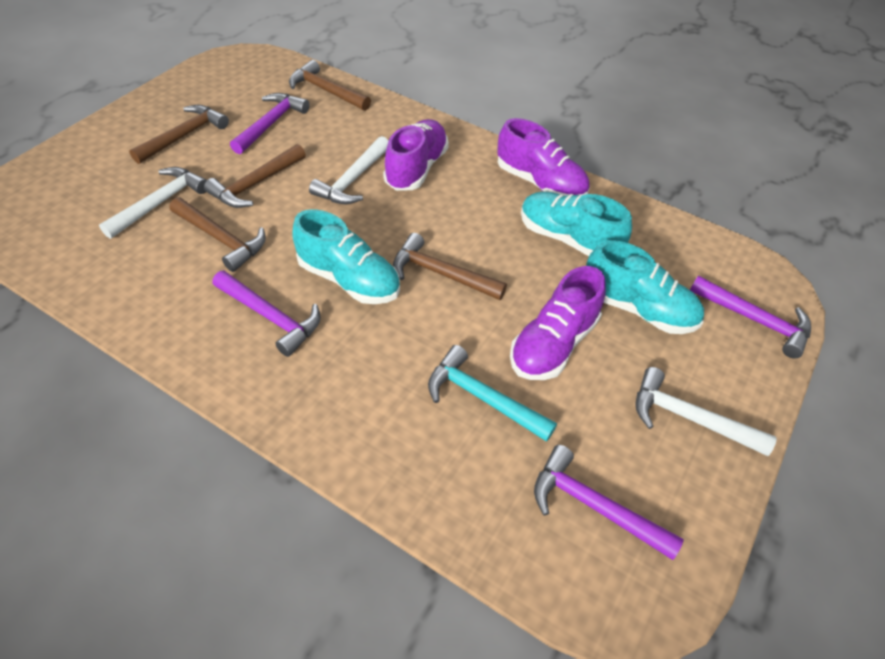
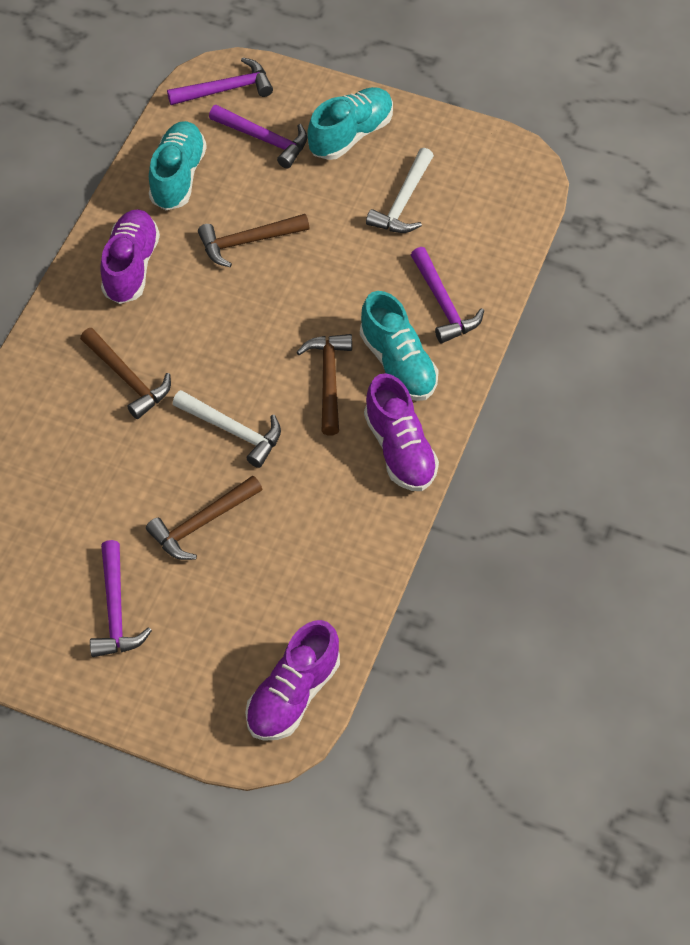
brown hammer: [129,105,229,164] [170,197,266,272] [204,144,306,208] [289,60,371,111] [393,233,507,300] = 5 -> [80,328,171,419] [146,476,262,560] [198,214,309,267] [296,334,352,435] = 4
turquoise hammer: [428,345,557,442] = 1 -> none = 0
white hammer: [99,167,207,239] [309,136,388,204] [635,367,777,456] = 3 -> [173,390,281,468] [366,148,434,233] = 2

